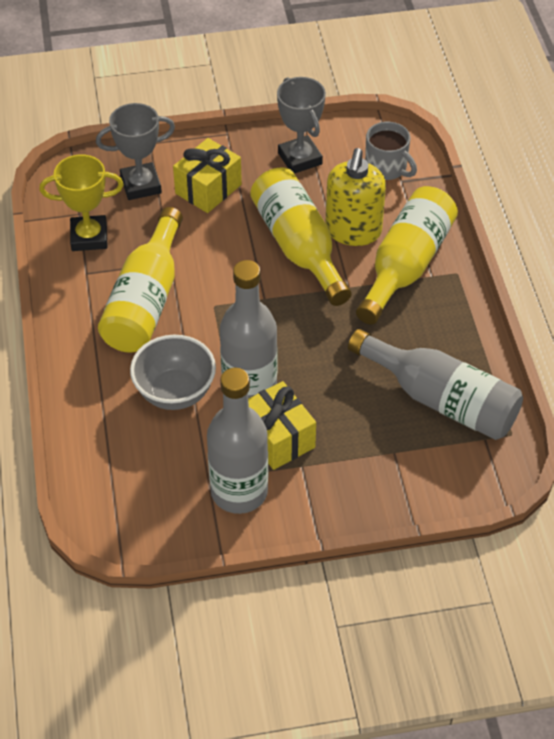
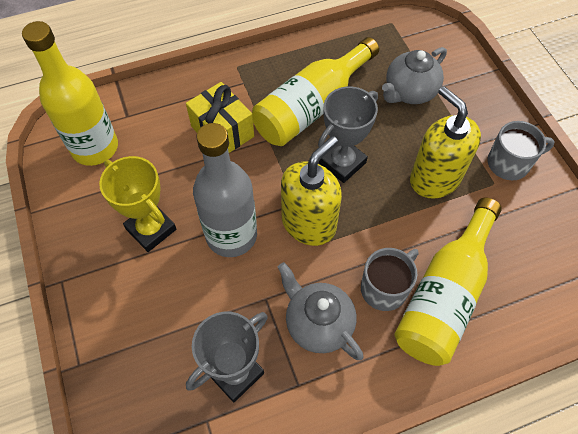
grey bottle: [207,368,268,514] [220,260,277,399] [348,329,523,440] = 3 -> [193,123,257,257] = 1
grey bowl: [130,335,216,410] = 1 -> none = 0
grey mug: [365,122,417,180] = 1 -> [361,248,419,311] [487,121,555,180] = 2
grey teapot: none = 0 -> [278,262,364,360] [382,47,447,104] = 2
yellow gift: [173,138,242,213] [248,381,316,470] = 2 -> [186,82,254,153] = 1
yellow soap dispenser: [325,148,386,246] = 1 -> [281,136,342,246] [410,86,481,199] = 2

